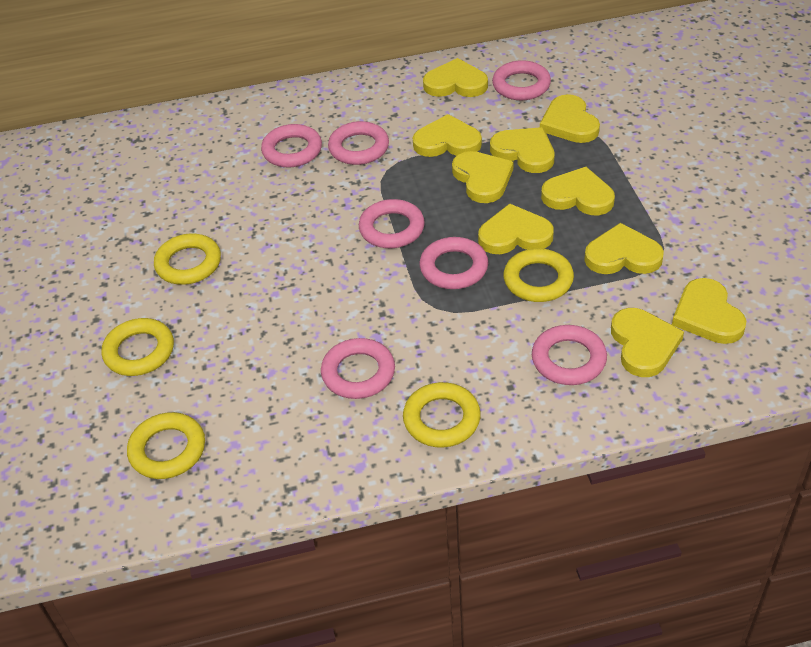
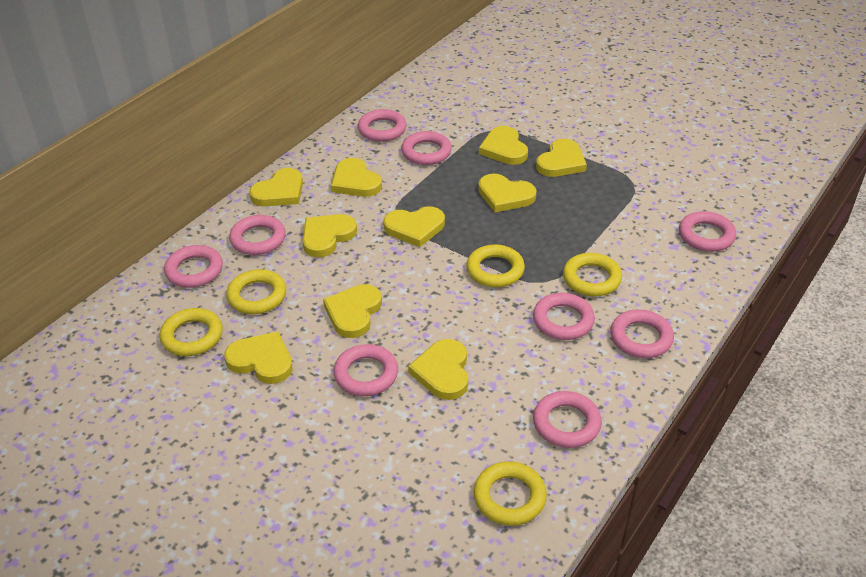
pink ring: [261,124,322,168] [321,338,395,399] [328,121,389,165] [359,199,425,248] [420,237,488,289] [492,60,551,100] [532,325,607,385] = 7 -> [164,245,223,288] [229,215,286,255] [333,344,398,396] [358,109,407,142] [401,131,452,165] [533,293,595,340] [533,391,602,448] [610,309,674,358] [679,211,736,252] = 9

